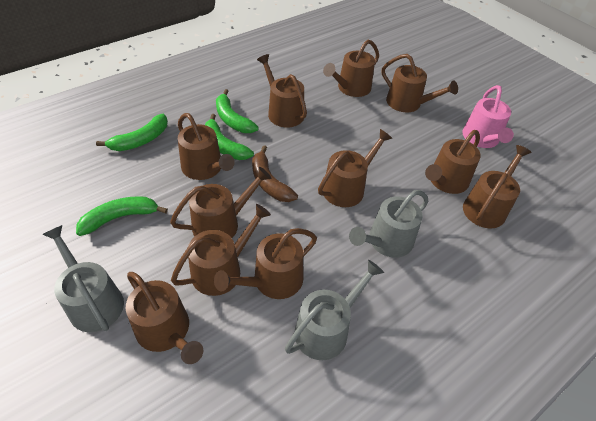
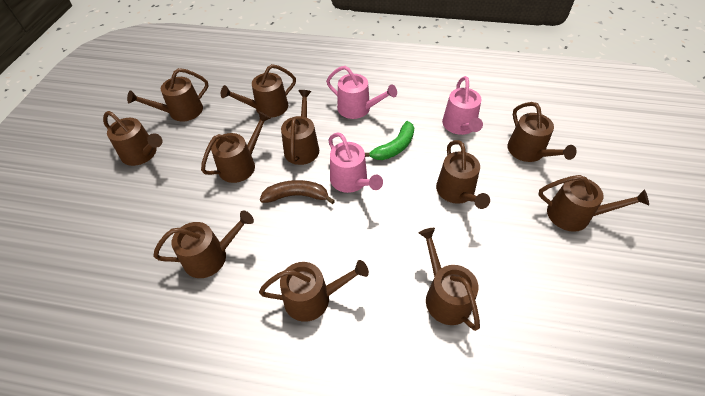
green banana: [76,196,168,236] [96,114,168,151] [205,114,254,160] [216,89,259,133] = 4 -> [365,121,414,160] = 1
grey watering can: [42,225,124,332] [285,260,384,360] [349,190,428,258] = 3 -> none = 0
pink watering can: [463,85,514,148] = 1 -> [326,66,397,119] [328,132,383,193] [442,76,483,135] = 3

